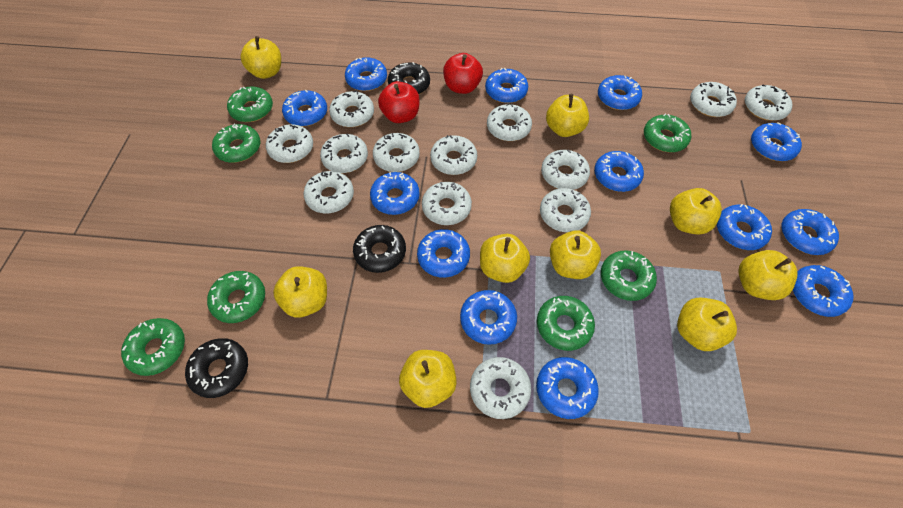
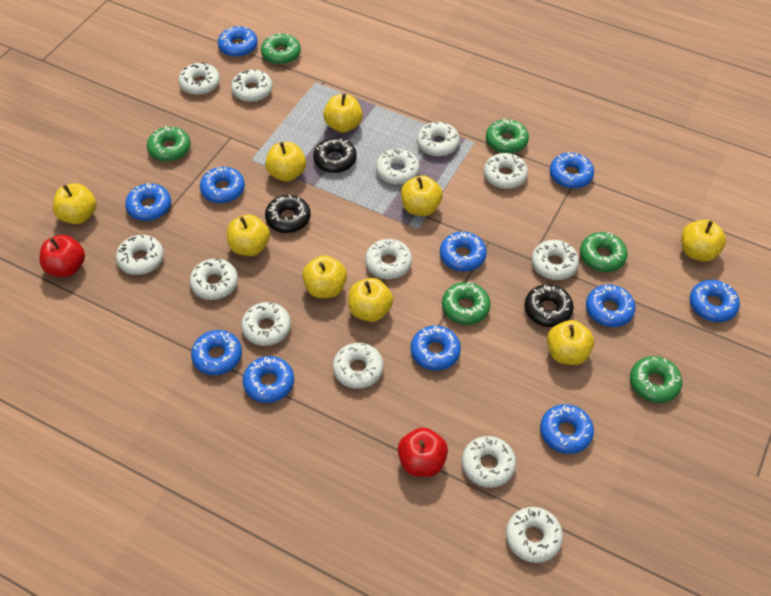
blue donut: [282,90,327,126] [345,57,387,91] [370,172,420,215] [417,229,470,277] [460,290,517,345] [485,68,528,103] [536,357,599,419] [594,151,644,192] [598,75,642,110] [717,204,772,250] [751,122,802,161] [781,209,839,255] [793,265,854,317] = 13 -> [125,183,171,221] [191,330,242,375] [200,167,245,203] [218,26,258,57] [243,356,294,403] [411,325,461,371] [440,231,487,272] [540,404,594,454] [550,152,594,189] [586,284,635,327] [690,280,740,322] = 11
green donut: [121,318,185,376] [207,271,265,323] [212,124,260,163] [227,87,273,122] [537,296,595,351] [601,250,657,301] [644,113,691,152] = 7 -> [147,126,191,162] [261,33,301,65] [442,282,491,325] [486,119,529,154] [580,232,628,272] [630,356,682,403] = 6

